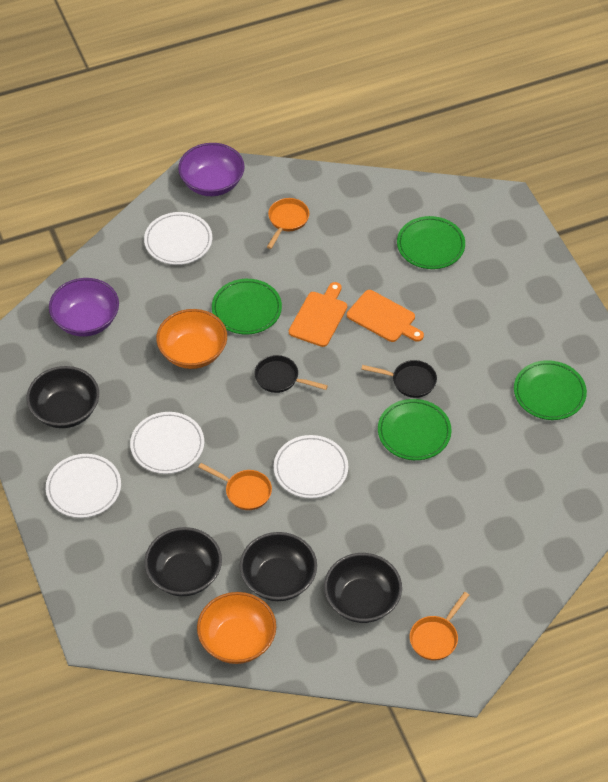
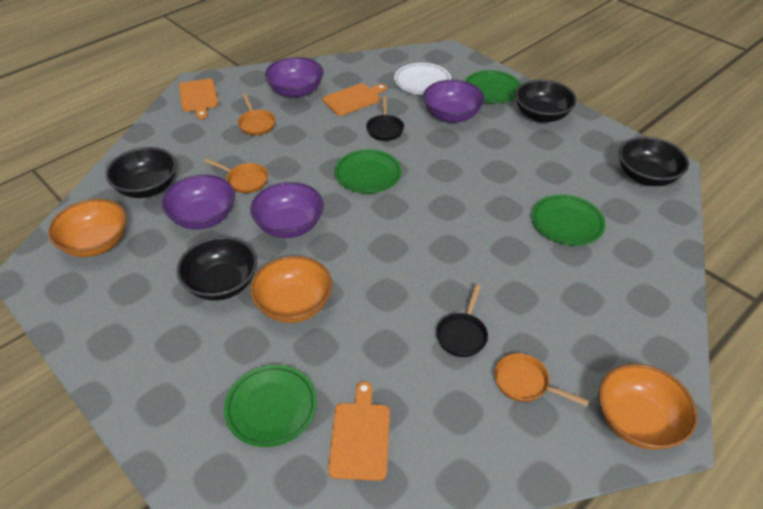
orange bowl: [156,309,227,369] [197,592,276,664] = 2 -> [48,199,127,257] [250,256,333,323] [599,364,697,450] = 3
orange cutting board: [289,282,347,347] [347,290,424,342] = 2 -> [179,78,218,119] [323,83,387,116] [328,381,390,481] = 3
purple bowl: [49,278,119,337] [178,143,245,196] = 2 -> [161,175,235,230] [250,182,324,238] [265,57,324,98] [423,80,485,123] = 4
white plate: [46,454,121,518] [130,412,204,474] [144,212,212,265] [274,435,348,498] = 4 -> [394,63,451,95] = 1

